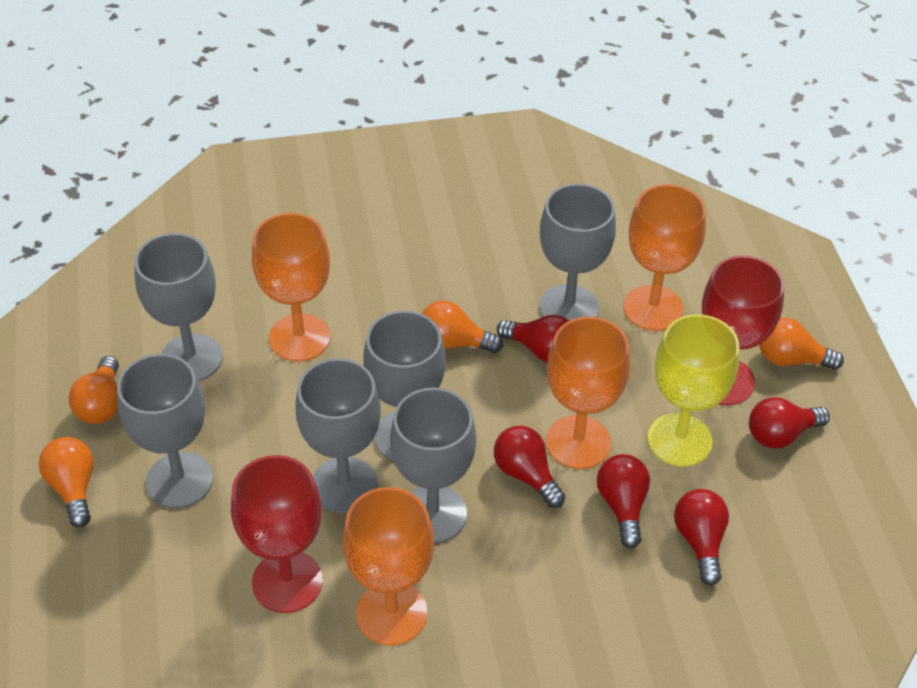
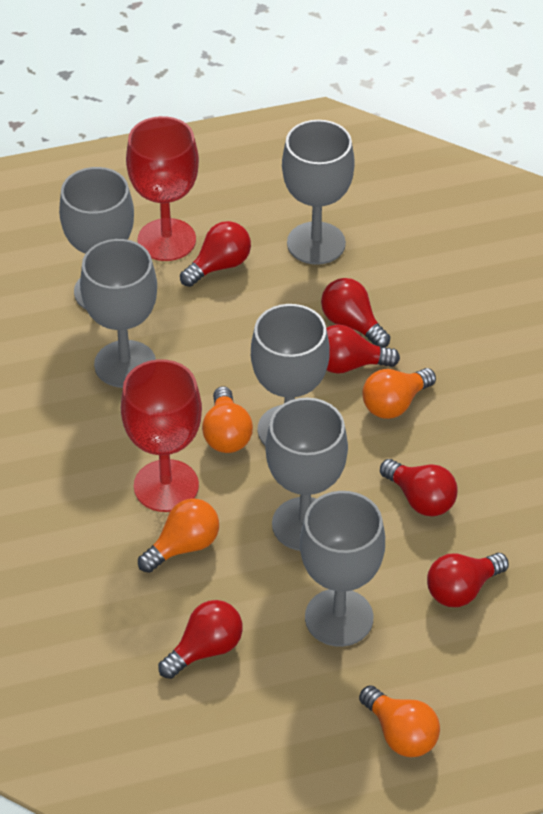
orange goblet: [252,213,330,362] [342,487,434,646] [546,316,630,469] [623,184,706,331] = 4 -> none = 0
red light bulb: [494,426,565,508] [497,315,569,363] [597,454,650,548] [674,489,729,586] [749,397,830,449] = 5 -> [158,600,243,679] [180,221,251,287] [321,278,390,347] [326,325,400,374] [380,459,458,516] [427,553,509,607] = 6
yellow goblet: [647,314,740,467] = 1 -> none = 0

